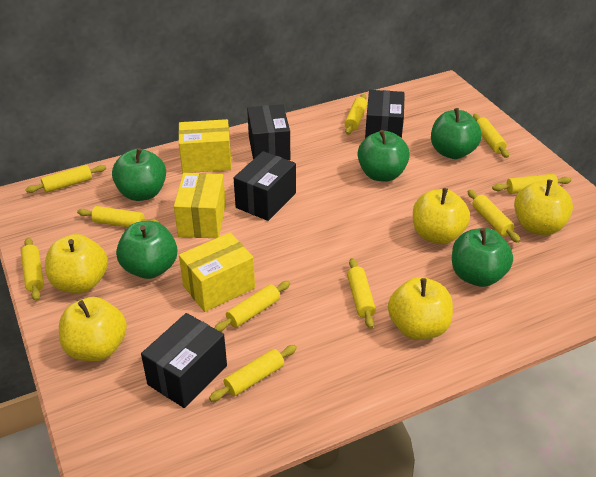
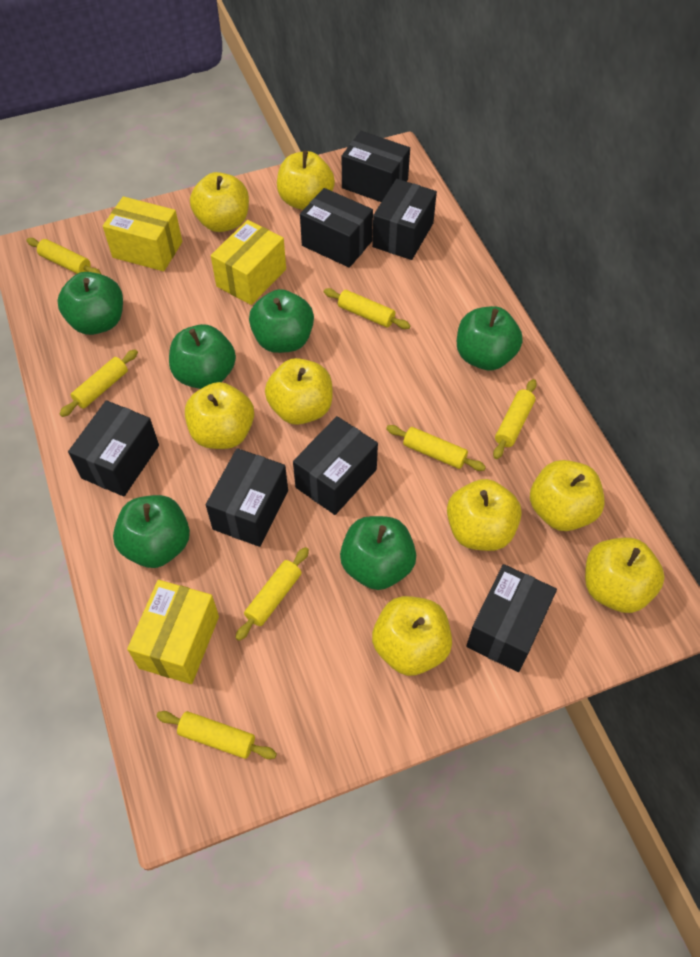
black box: [141,313,227,408] [234,151,296,221] [247,104,290,160] [365,90,405,138] = 4 -> [68,400,159,497] [206,448,288,547] [293,416,378,515] [300,188,373,268] [342,131,410,202] [372,179,437,260] [466,564,557,672] = 7
green apple: [112,148,166,201] [116,221,177,279] [357,130,410,181] [431,108,482,159] [452,228,513,287] = 5 -> [57,272,123,335] [113,495,190,568] [169,324,236,389] [249,289,314,353] [340,516,416,590] [457,306,523,371] = 6
yellow apple: [45,234,108,293] [59,297,127,361] [388,277,453,340] [413,188,470,244] [514,180,573,235] = 5 -> [185,382,254,449] [190,172,249,232] [265,358,333,425] [277,151,335,210] [372,596,452,676] [447,479,522,551] [530,460,605,531] [585,538,665,613] = 8
yellow rolling pin: [21,238,44,301] [26,165,106,193] [77,206,160,227] [209,345,297,401] [214,281,291,332] [345,94,367,135] [347,258,376,329] [468,190,520,243] [473,114,509,158] [492,174,571,194] = 10 -> [27,238,102,275] [60,349,138,417] [156,711,277,759] [235,547,309,641] [324,288,410,329] [386,425,486,471] [493,379,537,459] = 7

